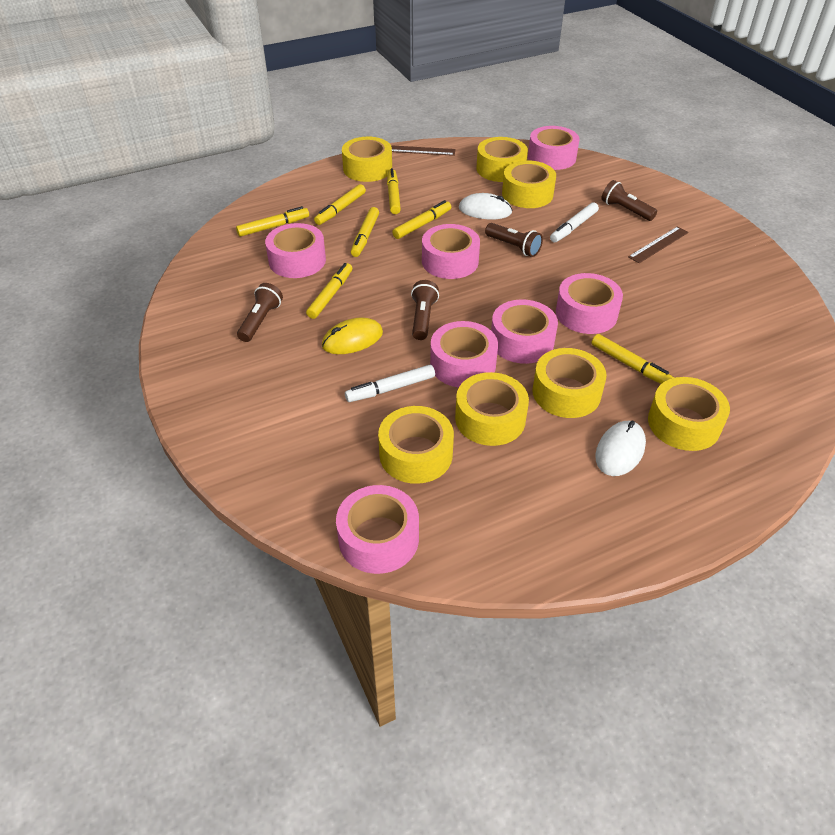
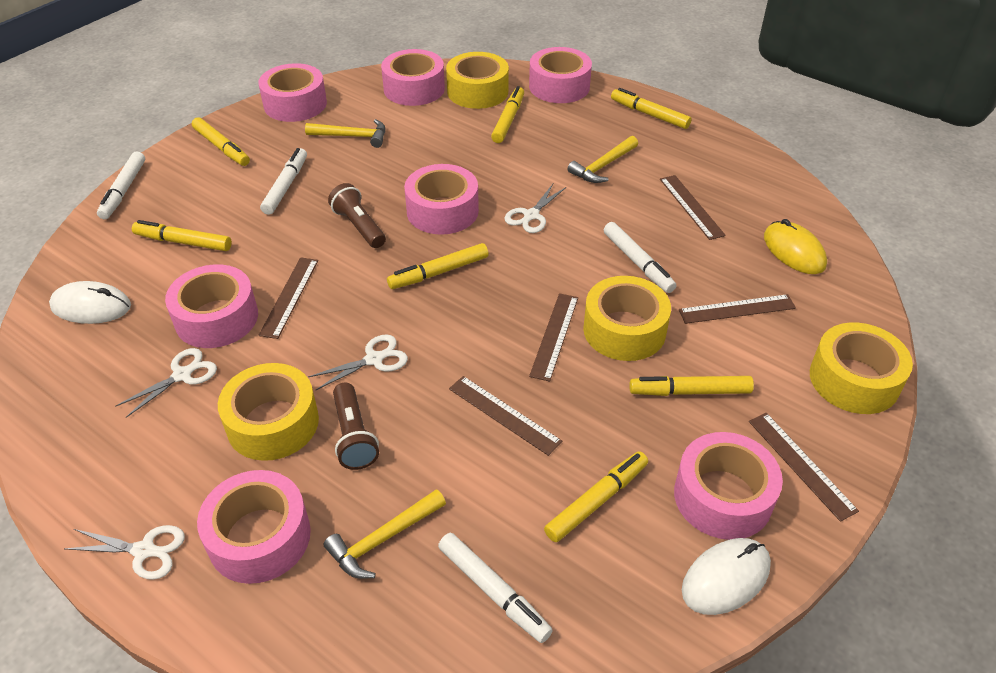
brown flashlight: [237,283,283,342] [411,280,439,340] [485,223,543,257] [601,180,657,221] = 4 -> [328,183,386,248] [333,383,379,470] = 2
brown ruler: [391,145,456,156] [628,226,689,263] = 2 -> [259,257,318,339] [449,376,562,456] [529,293,578,382] [660,175,726,240] [679,294,796,324] [749,413,859,522] = 6
white marker: [345,365,435,402] [550,202,599,243] = 2 -> [97,152,145,219] [260,148,307,215] [438,533,553,643] [604,222,676,293] = 4
white scissors: none = 0 -> [64,525,185,580] [116,348,217,418] [308,335,408,391] [504,184,566,233] = 4
yellow hammer: none = 0 -> [305,119,385,148] [324,489,446,579] [568,136,638,183] = 3
yellow tape: [342,137,392,182] [378,406,454,484] [455,372,529,446] [476,137,528,182] [502,160,556,208] [532,348,607,418] [648,377,730,451] = 7 -> [218,363,319,461] [446,52,509,109] [583,276,671,361] [810,322,913,414] = 4

